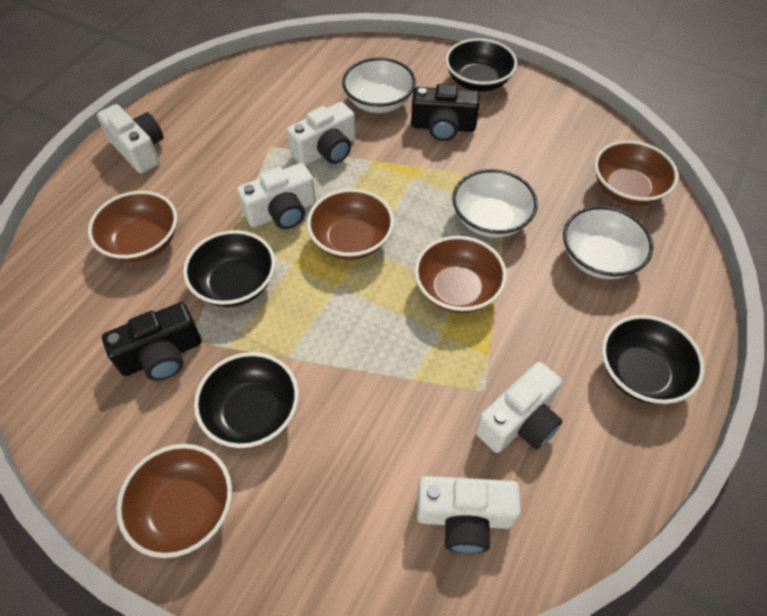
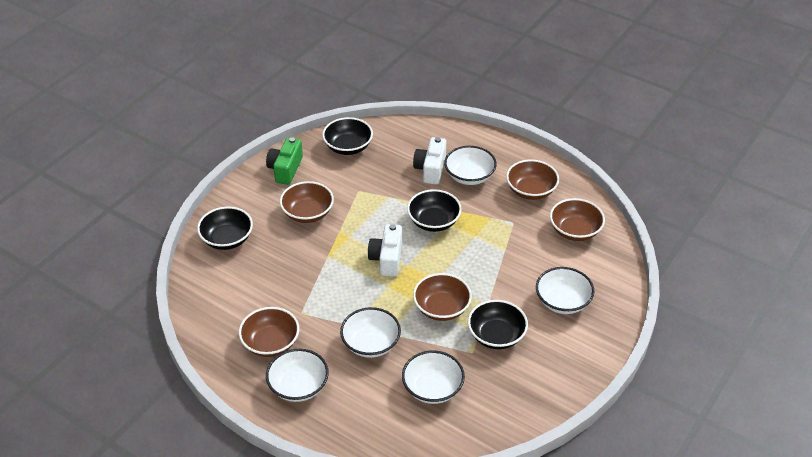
black camera: [102,302,202,381] [411,84,480,141] = 2 -> none = 0
green camera: none = 0 -> [266,137,303,185] = 1
white bowl: [342,58,416,113] [452,169,538,238] [563,206,654,279] = 3 -> [266,349,329,402] [340,307,401,358] [402,350,465,404] [444,146,497,185] [536,267,594,314] = 5
white camera: [97,104,164,174] [237,163,316,229] [287,102,356,166] [417,476,521,553] [475,362,562,453] = 5 -> [368,224,402,277] [413,137,446,185] = 2

